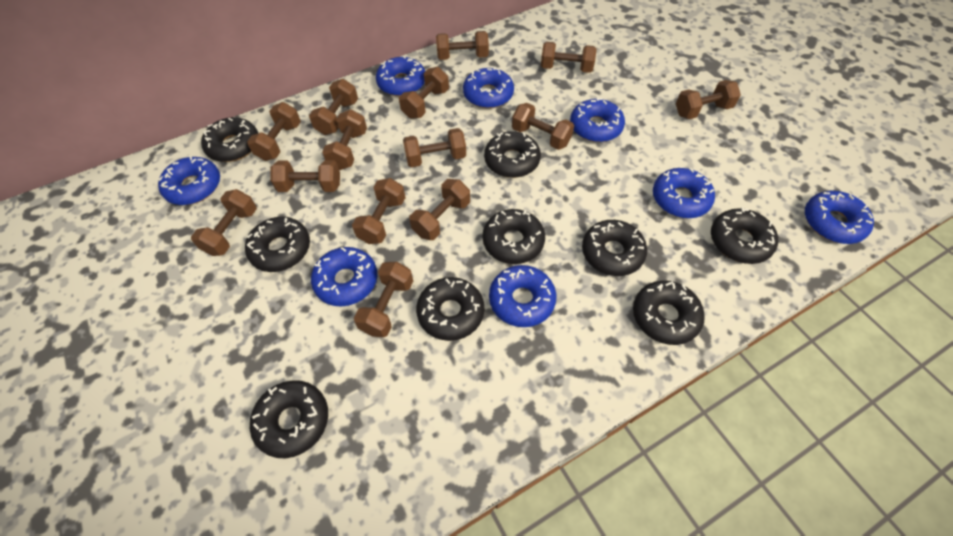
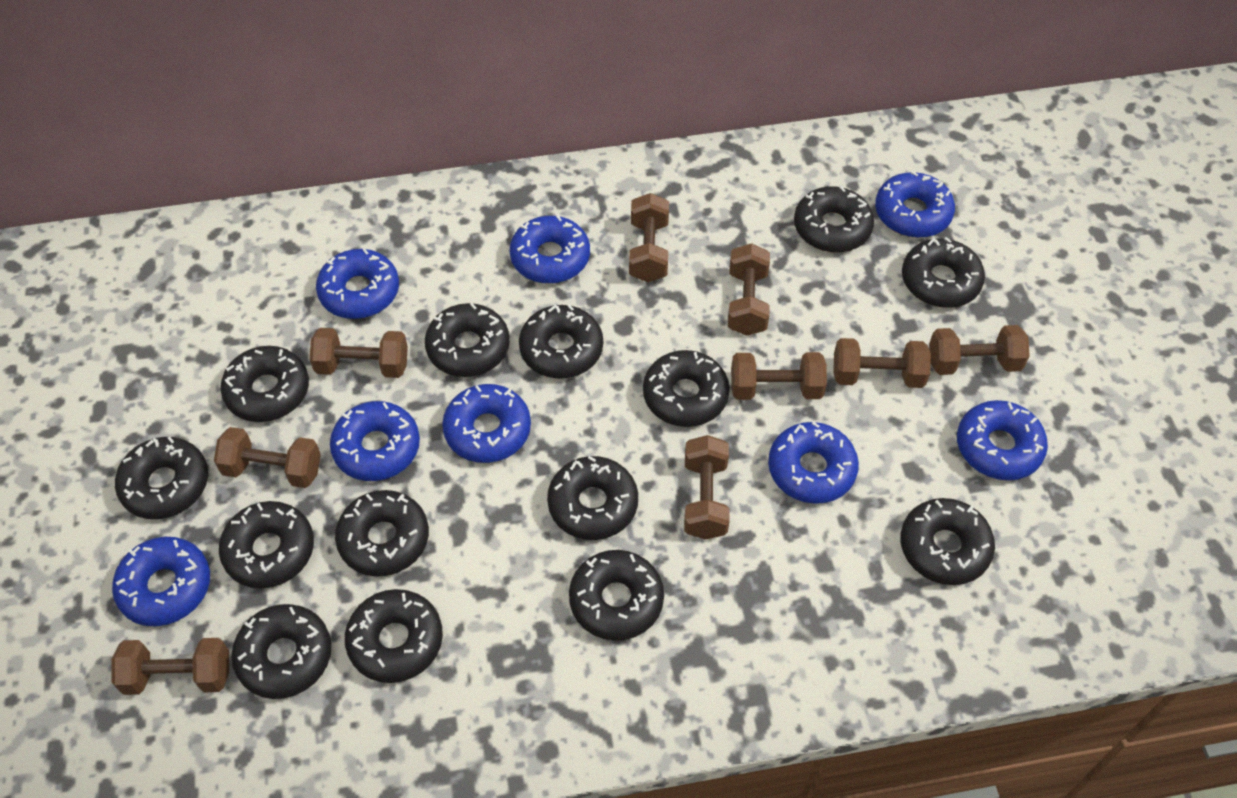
black donut: [201,117,258,162] [245,217,310,272] [250,380,328,458] [416,277,484,341] [483,209,545,264] [484,131,541,178] [582,220,647,276] [633,281,705,345] [711,207,778,264] = 9 -> [115,437,208,519] [219,501,314,588] [221,346,309,422] [231,604,331,699] [335,490,429,577] [345,589,443,683] [425,303,510,377] [519,304,603,379] [547,456,638,540] [569,550,664,641] [643,350,730,427] [794,186,874,253] [900,498,995,585] [902,237,985,308] = 14
brown dumbbell: [191,189,257,256] [247,102,301,161] [271,160,340,192] [309,79,358,135] [322,109,367,170] [352,178,406,244] [354,262,413,337] [399,67,449,119] [403,128,466,167] [409,179,470,240] [436,31,489,60] [512,103,574,150] [541,42,597,73] [676,80,741,119] = 14 -> [111,638,229,695] [214,427,321,488] [310,328,408,378] [629,193,669,282] [684,435,730,540] [728,243,770,336] [731,352,827,400] [833,338,931,388] [929,325,1030,375] = 9

